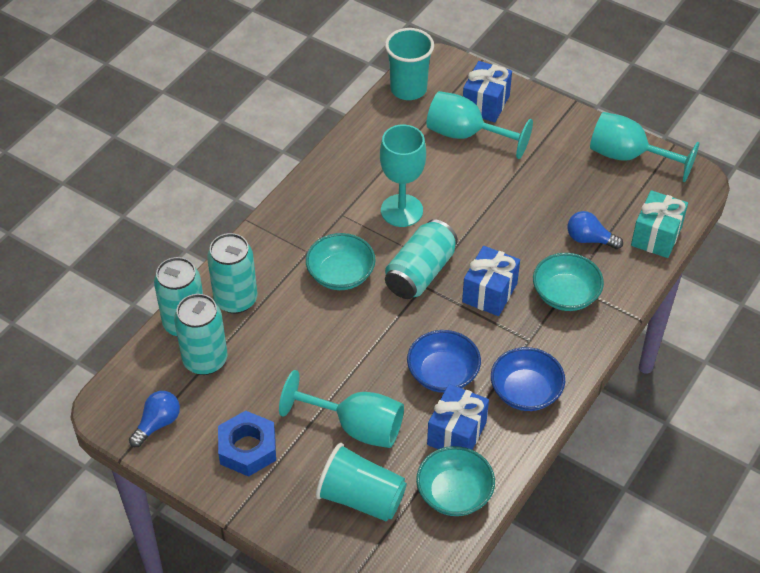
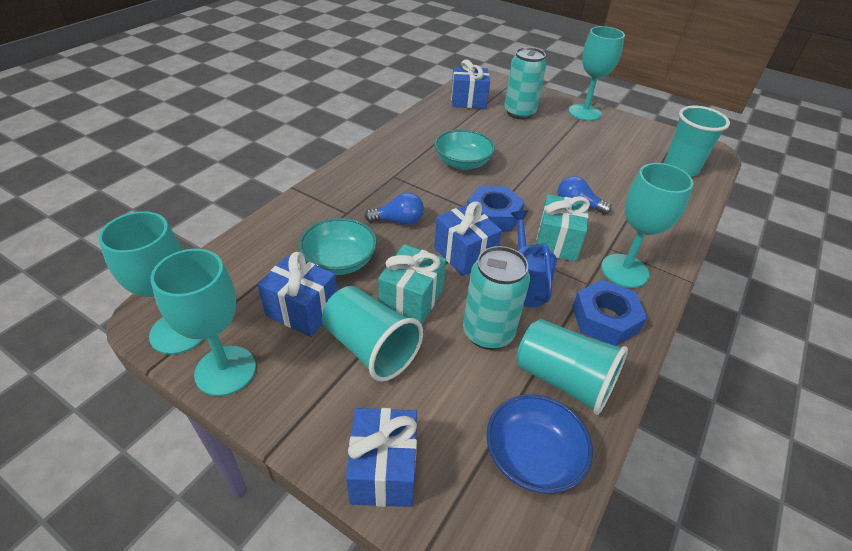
blue bowl: [407,330,481,393] [491,347,565,411] = 2 -> [486,394,593,494] = 1
blue gift: [427,384,489,450] [462,246,520,316] [463,61,512,122] = 3 -> [257,252,337,337] [346,408,417,507] [434,201,502,276] [451,59,490,109] = 4
blue nut: [218,411,276,477] = 1 -> [467,186,525,232] [572,280,647,346] = 2
blue watering can: none = 0 -> [511,210,557,307] = 1
turquoise bowl: [306,233,376,290] [416,446,495,516] [533,253,604,311] = 3 -> [299,218,377,275] [434,129,495,170] = 2
turquoise can: [154,257,203,337] [174,294,228,375] [207,233,258,314] [385,219,458,299] = 4 -> [463,246,530,350] [504,47,546,120] = 2
turquoise cup: [316,443,407,521] [385,28,434,100] = 2 -> [322,286,423,382] [516,319,628,415] [664,106,730,177] = 3
turquoise gift: [631,190,688,258] = 1 -> [378,244,446,324] [536,194,590,262] = 2

